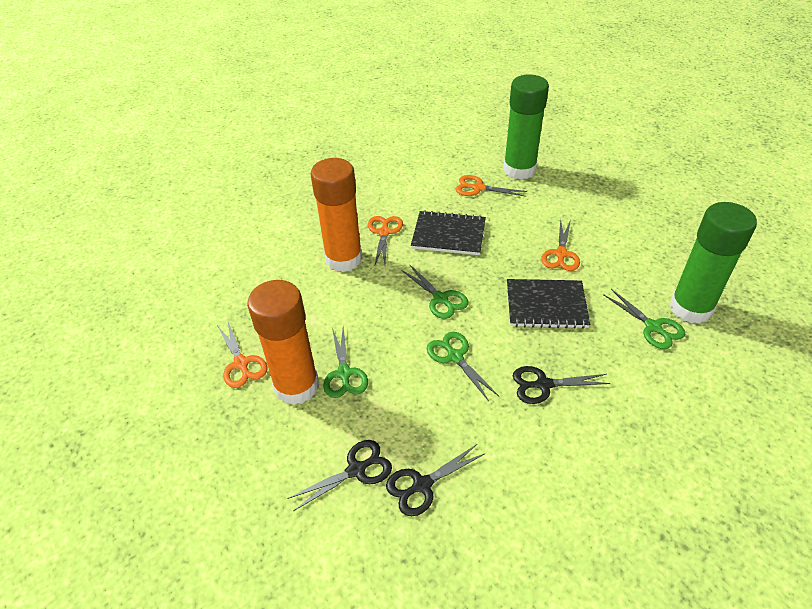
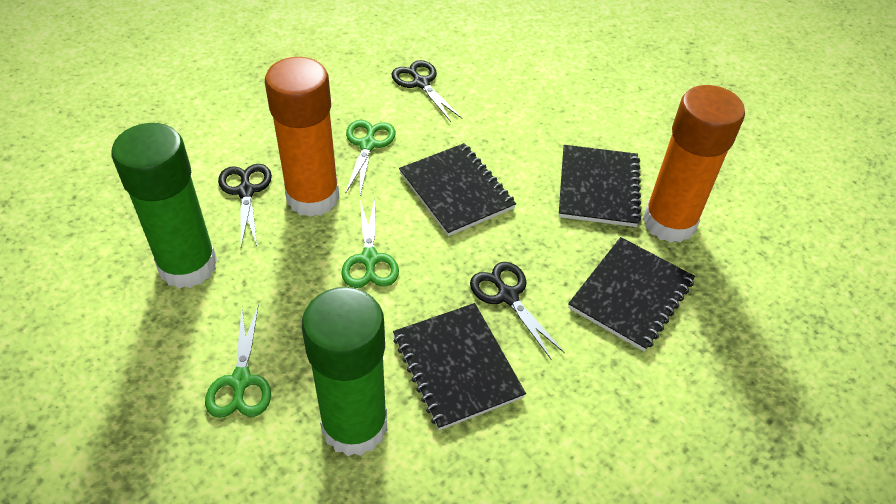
black notebook: [411,210,486,255] [507,279,590,329] = 2 -> [393,303,526,430] [399,143,516,236] [559,145,641,227] [568,237,695,352] = 4
green scissors: [323,326,368,398] [401,264,468,319] [427,332,499,401] [603,289,685,349] = 4 -> [205,304,271,418] [341,199,399,288] [346,120,396,195] = 3
orange scissors: [217,320,268,388] [368,216,403,267] [456,175,528,197] [541,219,580,271] = 4 -> none = 0

